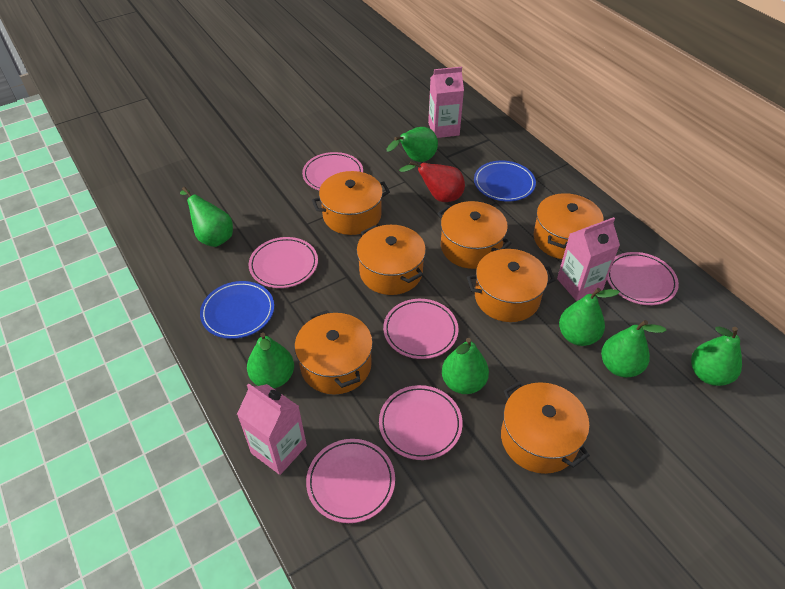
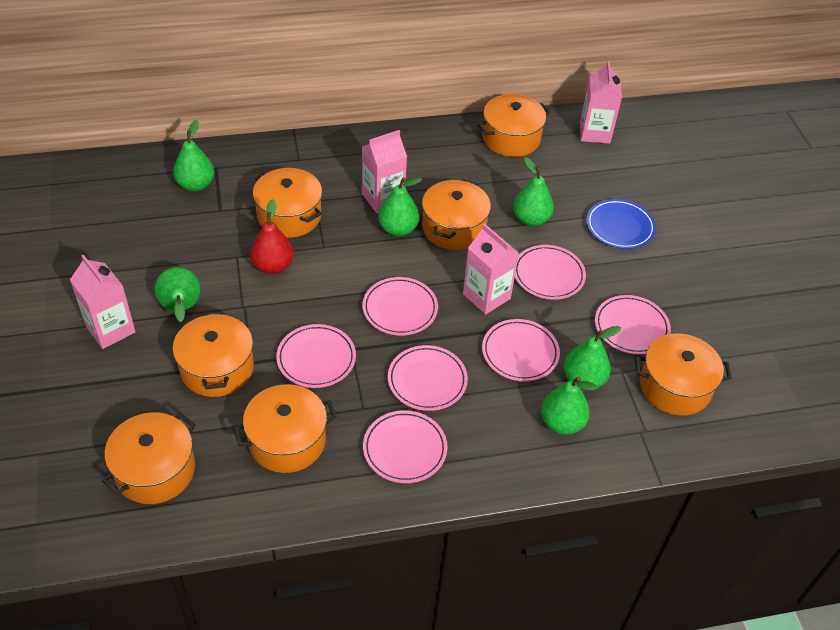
blue plate: [200,281,274,339] [474,161,536,201] = 2 -> [586,199,656,249] = 1
green pear: [180,187,233,247] [247,333,294,388] [387,127,438,162] [442,338,489,394] [559,288,619,346] [601,320,667,377] [691,327,742,386] = 7 -> [154,267,200,322] [173,120,214,192] [378,177,422,237] [513,157,554,226] [541,376,597,435] [564,326,621,390] = 6
pink carton: [237,384,307,475] [428,67,464,138] [557,217,620,301] = 3 -> [70,255,136,349] [362,130,407,213] [463,223,519,315] [580,61,622,144] = 4
pink plate: [248,237,318,288] [302,152,363,190] [306,439,395,523] [379,385,463,460] [383,299,459,359] [607,252,679,305] = 6 -> [276,324,356,388] [362,277,438,335] [363,410,447,483] [388,345,468,411] [482,319,560,381] [515,245,586,300] [595,295,671,355] = 7

